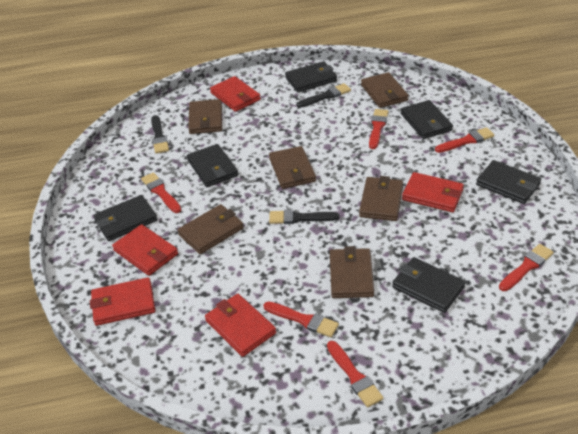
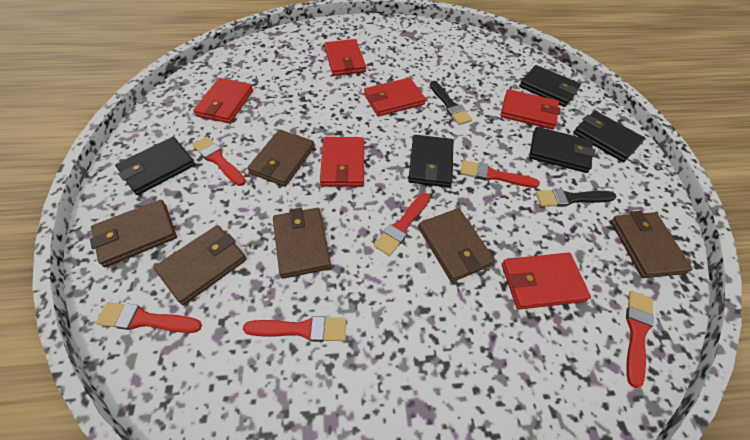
black brush: [151,115,169,154] [269,210,340,224] [297,83,351,108] = 3 -> [430,81,472,125] [536,189,616,207] = 2
black wallet: [93,195,157,241] [187,144,238,187] [285,61,337,92] [392,257,465,313] [401,100,453,139] [476,160,541,204] = 6 -> [115,137,195,195] [408,135,453,187] [519,65,581,107] [529,127,595,173] [573,111,645,162] = 5
red wallet: [90,277,155,326] [112,224,178,276] [205,294,276,357] [210,76,261,112] [402,172,464,212] = 5 -> [193,78,253,123] [320,137,364,187] [324,39,366,76] [364,78,426,116] [500,89,561,129] [502,253,591,310] = 6

